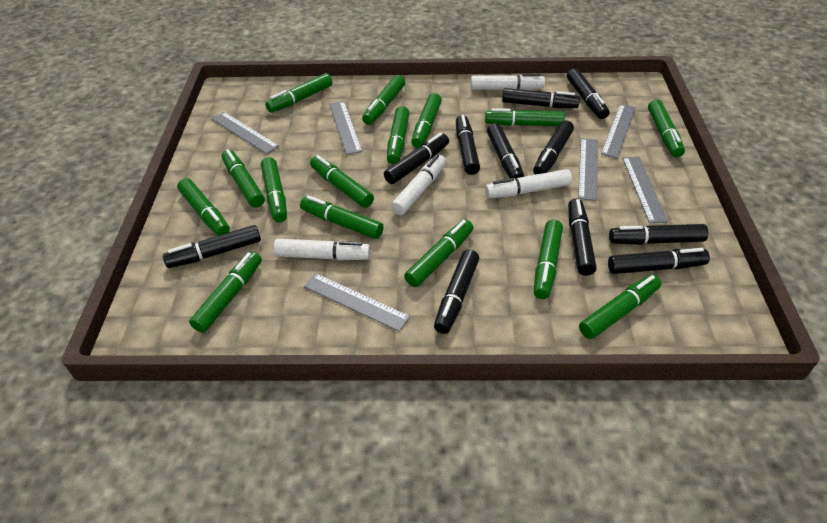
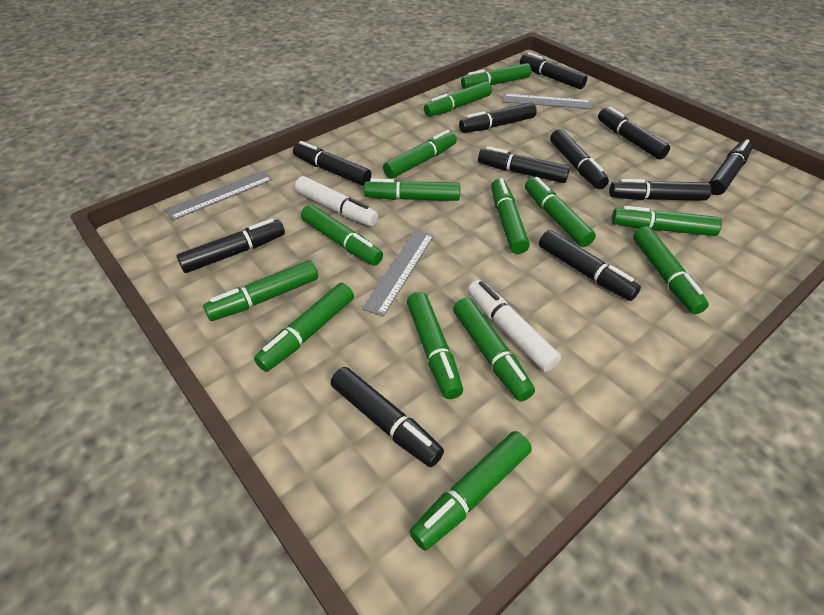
green marker: [177,178,230,236] [189,251,262,333] [222,149,265,208] [261,157,287,222] [265,73,332,113] [300,196,384,239] [310,155,374,208] [362,75,405,125] [387,106,409,164] [404,219,473,287] [411,93,442,148] [485,108,565,126] [534,220,563,299] [579,274,661,339] [648,99,685,157] = 15 -> [203,260,318,321] [254,283,354,372] [301,205,383,266] [364,179,460,201] [383,130,457,179] [407,292,463,399] [410,431,532,551] [424,81,492,117] [453,297,535,401] [461,63,531,89] [491,178,530,254] [525,177,596,247] [612,206,722,236] [633,226,709,314] = 14
grey ruler: [212,112,279,154] [304,273,410,332] [329,101,362,155] [578,138,598,201] [601,104,636,158] [622,157,668,223] = 6 -> [165,171,273,220] [362,230,434,317] [503,94,592,109] = 3
white marker: [274,239,370,260] [391,154,446,215] [471,74,545,90] [485,169,572,198] = 4 -> [295,176,378,226] [468,280,561,372] = 2

